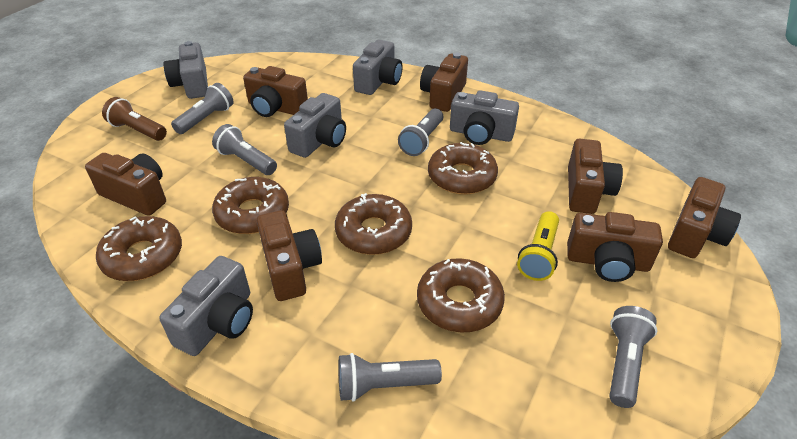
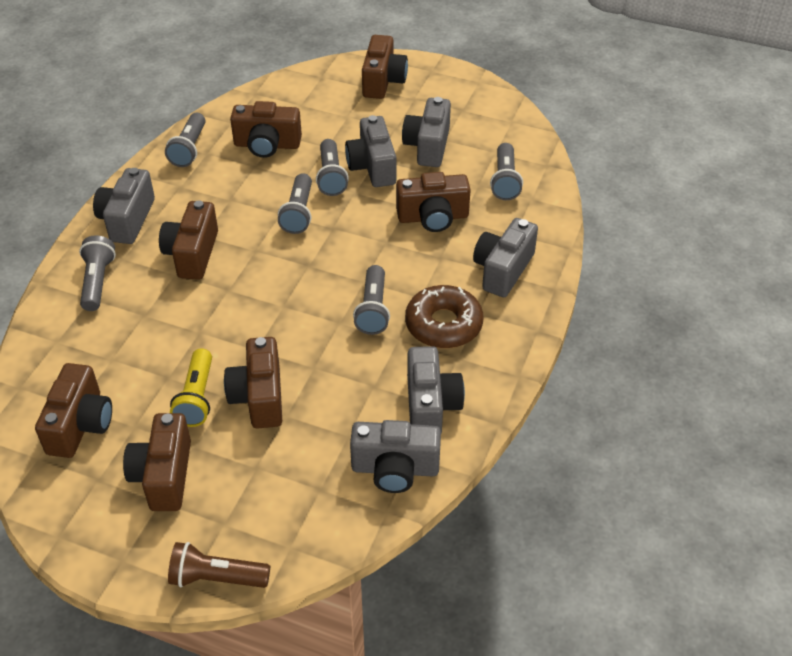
brown donut: [96,216,182,281] [212,177,289,234] [335,193,412,255] [417,258,505,333] [428,142,498,195] = 5 -> [405,285,483,348] = 1
grey camera: [159,256,253,356] [164,41,208,99] [284,93,346,158] [353,40,403,95] [450,90,519,145] = 5 -> [93,168,155,244] [345,115,396,187] [350,420,441,493] [402,97,451,167] [407,346,465,433] [473,218,538,297] = 6
grey flashlight: [171,83,234,134] [212,124,277,175] [338,353,442,402] [398,108,443,156] [609,306,657,408] = 5 -> [79,235,116,311] [165,113,205,167] [278,173,312,234] [316,139,349,196] [353,265,390,335] [490,143,523,200] = 6

